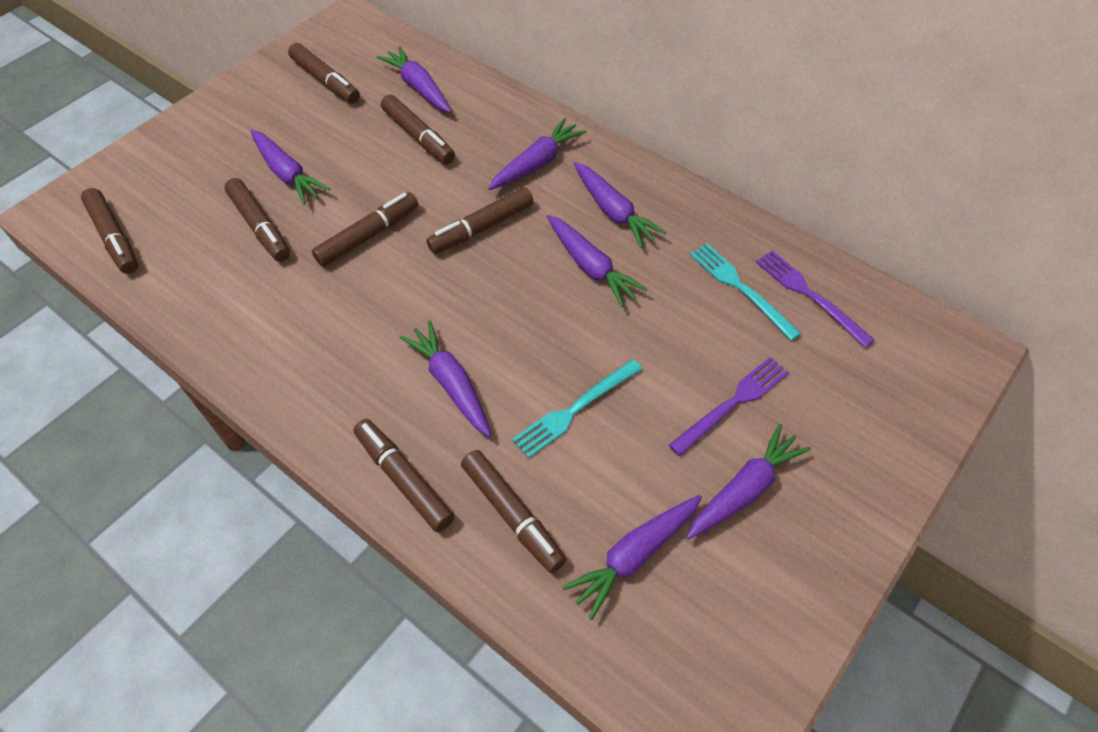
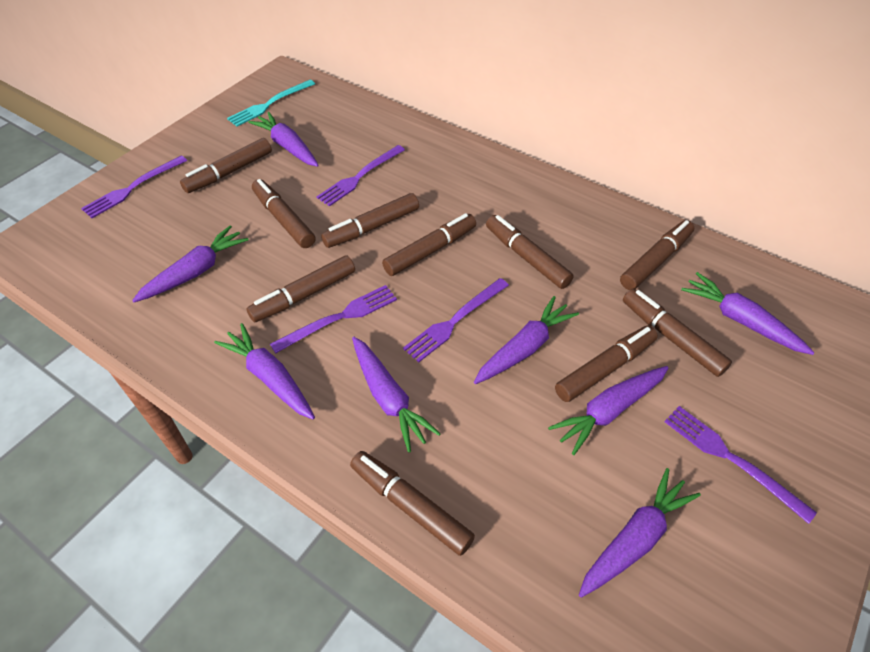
brown marker: [81,188,138,274] [224,178,290,262] [288,43,360,104] [312,192,418,267] [354,419,455,532] [381,94,455,164] [426,187,534,254] [461,450,566,573] = 8 -> [180,138,272,193] [247,255,355,322] [252,179,316,248] [321,193,419,248] [350,451,475,556] [382,213,476,276] [486,215,574,289] [555,326,658,402] [620,220,694,290] [623,289,732,377] = 10
purple fork: [669,357,789,456] [756,250,875,348] = 2 -> [81,155,187,218] [270,285,397,354] [316,145,405,206] [403,278,509,362] [664,406,817,524] = 5
turquoise fork: [512,359,642,459] [690,243,801,341] = 2 -> [227,80,315,126] = 1

